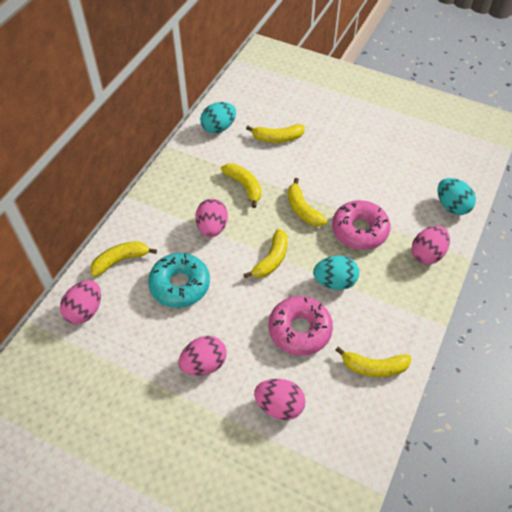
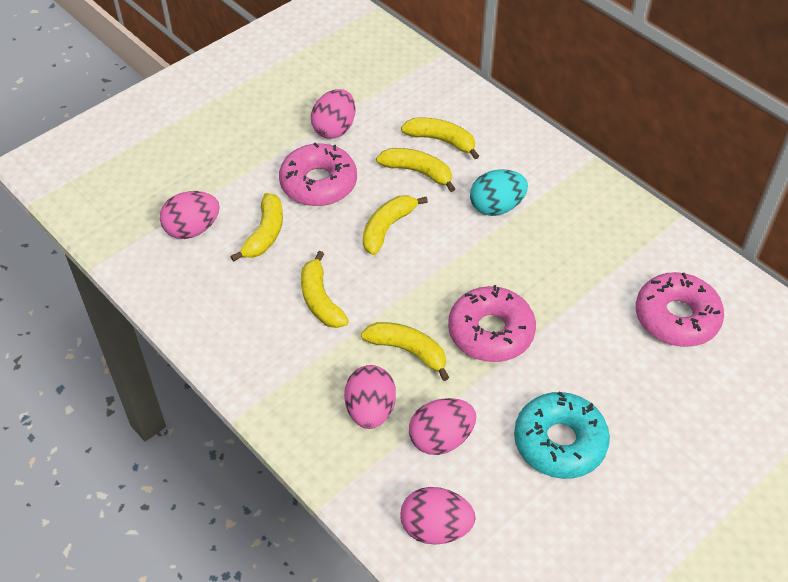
pink donut: [269,296,333,356] [332,200,391,250] = 2 -> [279,143,357,206] [448,285,536,362] [636,272,724,347] = 3
turquoise egg: [200,102,236,133] [313,256,359,290] [438,178,476,215] = 3 -> [470,169,528,216] = 1

